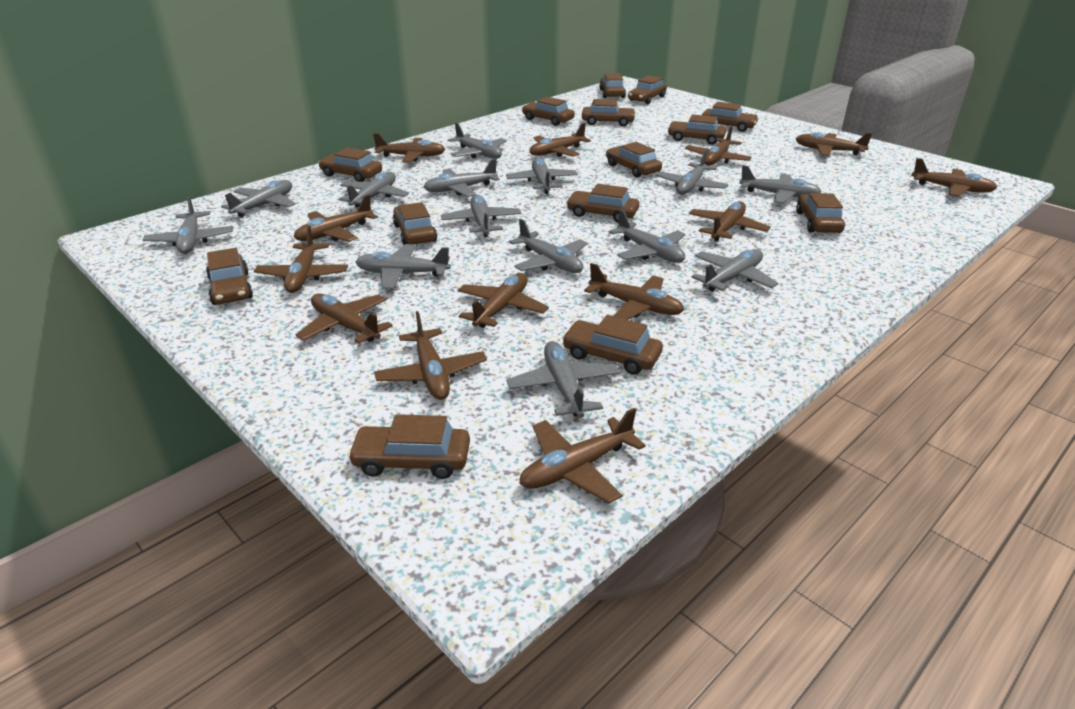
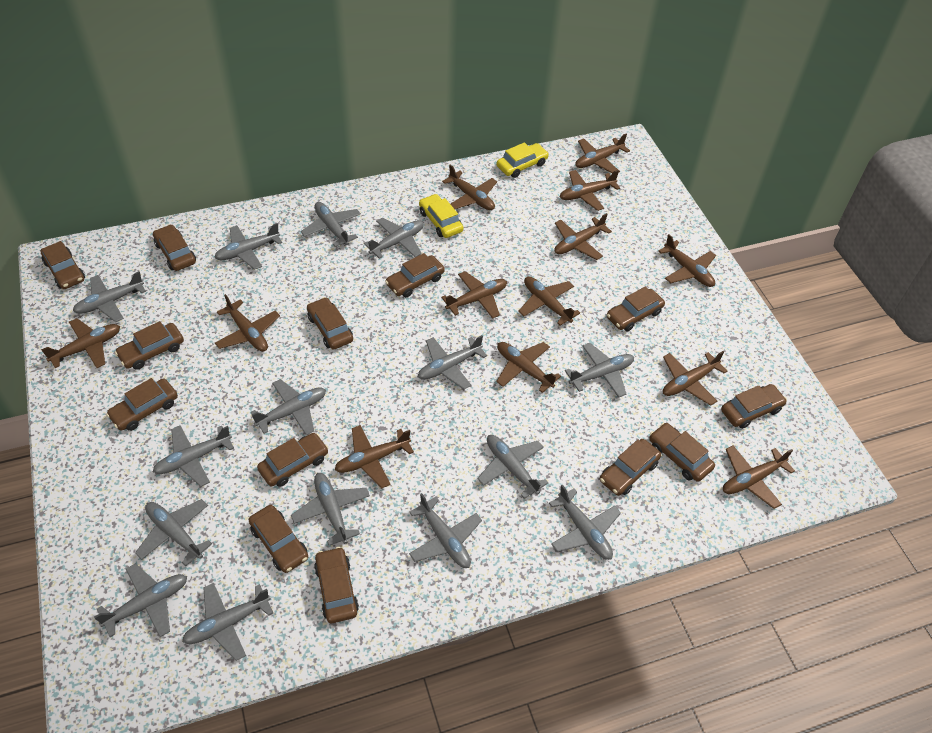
brown car: [206,248,253,305] [318,147,382,182] [348,414,470,479] [393,202,437,245] [522,97,575,126] [562,315,663,375] [566,184,639,223] [582,99,636,126] [599,73,626,98] [606,142,662,178] [628,76,667,104] [667,114,726,145] [702,102,759,132] [796,193,845,233] = 14 -> [41,241,85,289] [106,378,178,431] [115,321,184,370] [153,224,196,271] [249,505,308,573] [257,433,328,487] [307,297,353,350] [314,547,359,623] [385,253,445,297] [600,439,661,496] [607,286,665,331] [649,423,715,482] [721,384,787,429] = 13
grey plane: [143,196,233,254] [221,180,296,217] [339,172,409,208] [355,244,450,289] [424,159,500,197] [441,194,521,237] [448,123,507,159] [506,158,578,194] [507,341,620,418] [509,219,587,273] [609,209,685,263] [656,150,728,195] [691,249,778,291] [739,165,821,204] = 14 -> [73,271,146,322] [94,563,187,637] [135,499,212,566] [153,425,234,487] [182,583,273,661] [214,223,282,270] [251,379,326,435] [291,473,370,546] [301,202,361,247] [364,218,424,259] [409,493,482,568] [418,335,487,389] [478,435,549,499] [549,484,621,560] [565,343,634,398] = 15
yellow car: none = 0 -> [419,194,463,238] [497,142,549,178] = 2

